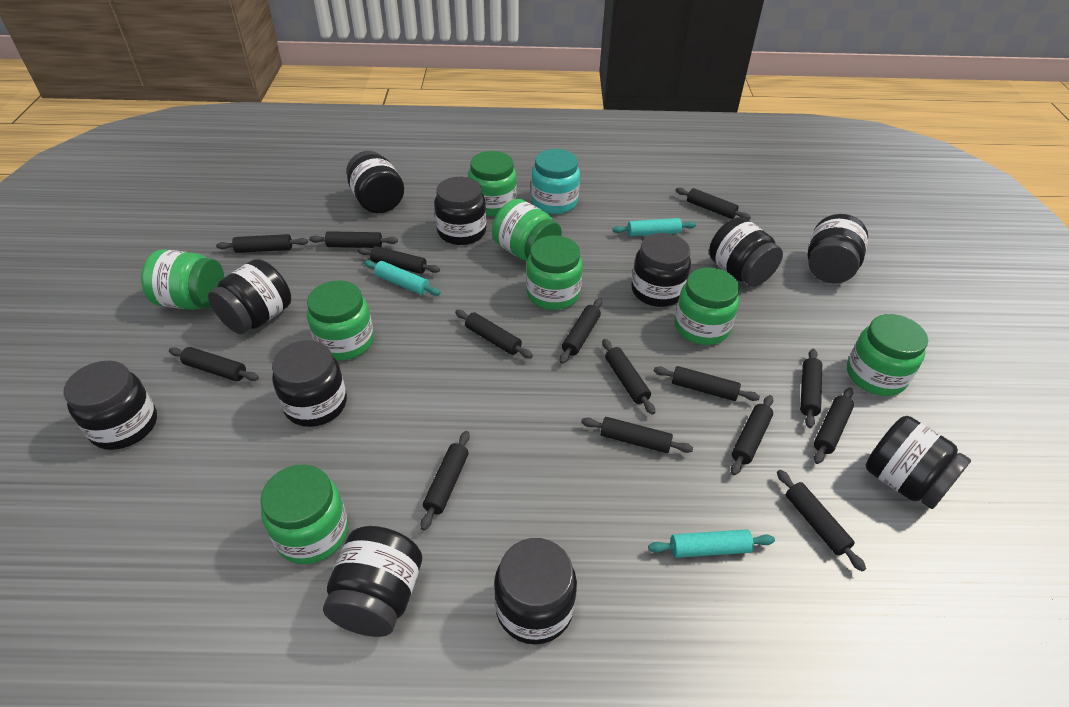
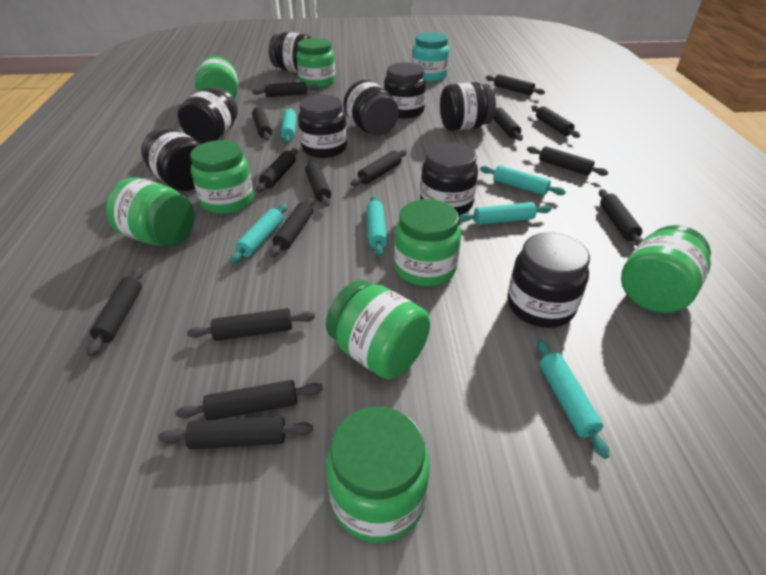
black jar: [64,361,157,450] [208,259,291,334] [272,340,347,427] [323,526,422,637] [346,151,404,214] [434,177,486,245] [494,538,577,645] [631,233,691,307] [709,217,783,287] [808,214,868,283] [866,416,971,509] = 11 -> [141,128,200,191] [178,87,238,144] [269,32,311,73] [298,95,347,158] [344,80,399,136] [384,62,426,118] [420,142,478,215] [440,82,496,131] [507,233,590,328] = 9
turquoise rolling pin: [364,260,441,296] [613,218,696,236] [648,529,775,558] = 3 -> [230,204,287,264] [281,108,296,143] [366,196,387,257] [459,202,552,225] [480,165,566,195] [537,339,609,459] = 6

